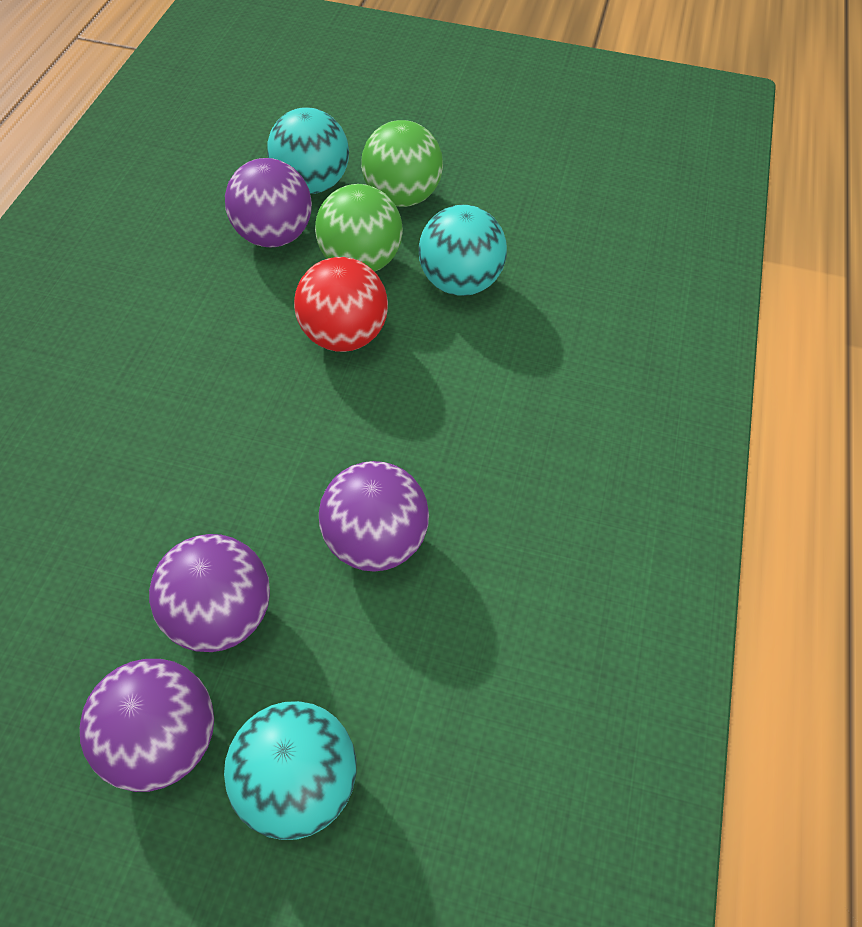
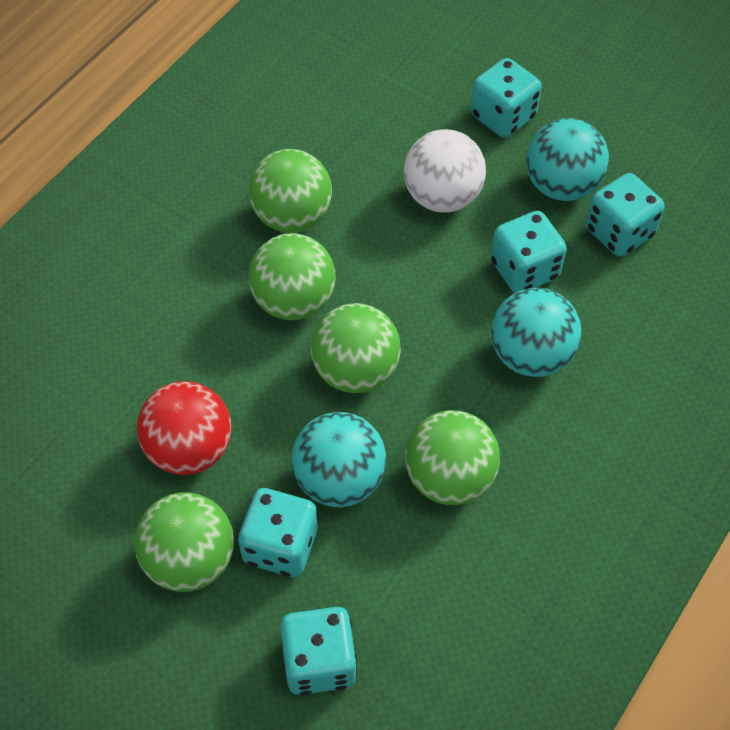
green ball: [315,184,403,272] [361,120,443,207] = 2 -> [134,492,234,592] [249,149,332,233] [249,233,336,320] [311,303,401,393] [405,410,500,505] = 5
purple ball: [80,659,214,792] [149,534,270,652] [225,158,312,247] [319,461,429,572] = 4 -> none = 0
turquoise dice: none = 0 -> [238,488,317,577] [280,607,357,695] [471,58,542,138] [491,211,567,293] [586,173,665,257] = 5
white ball: none = 0 -> [404,129,486,213] = 1

